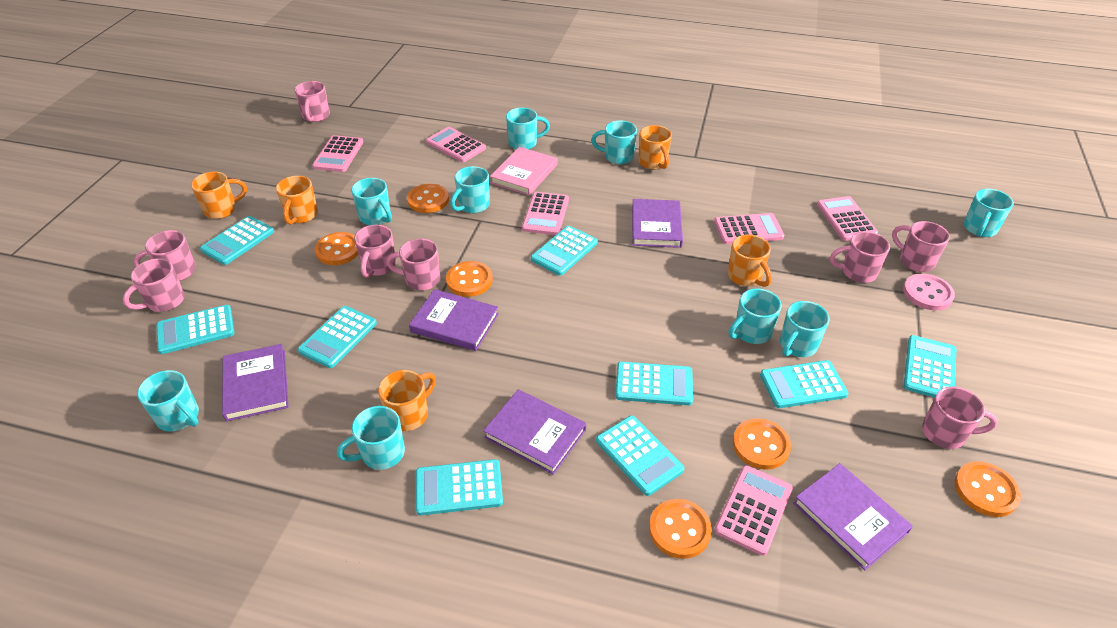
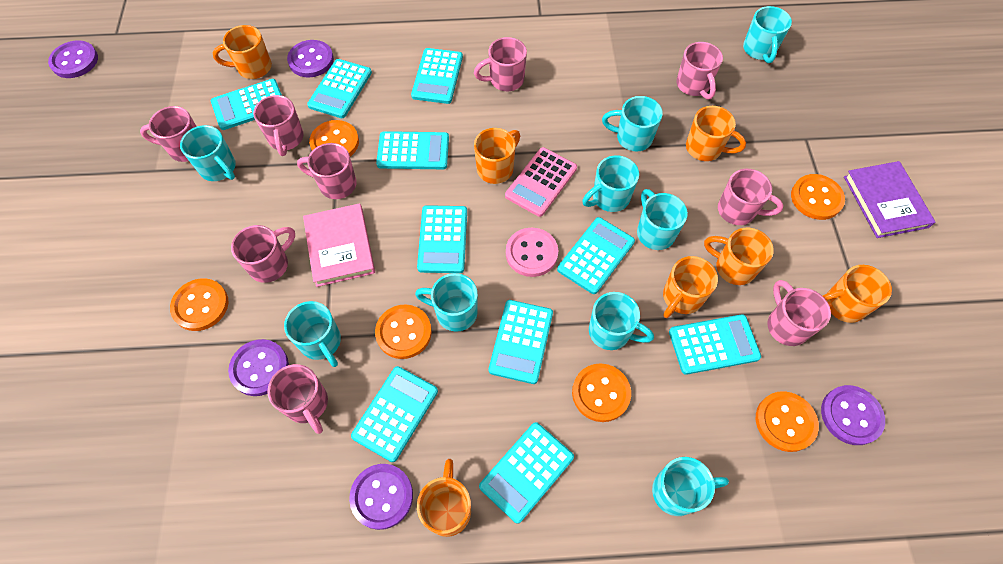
orange mug: [191,172,247,219] [276,176,318,225] [378,370,436,431] [638,125,672,169] [728,234,772,287] = 5 -> [213,25,272,79] [417,459,471,537] [474,128,520,184] [663,256,718,318] [686,106,746,161] [704,228,774,285] [823,265,892,323] = 7
pink calculator: [312,135,364,172] [426,127,486,162] [522,192,569,235] [714,213,784,244] [714,465,793,556] [817,196,878,241] = 6 -> [505,147,577,217] = 1
pink mug: [123,258,185,312] [134,230,196,281] [294,81,330,122] [354,225,396,278] [386,239,440,290] [830,231,890,283] [892,221,950,272] [922,386,998,449] = 8 -> [140,106,197,162] [231,225,295,283] [253,95,304,156] [267,364,328,434] [297,143,357,199] [474,37,527,91] [676,42,723,100] [718,169,783,225] [767,280,831,346] = 9
purple book: [222,344,289,422] [409,289,499,351] [483,389,586,475] [632,199,683,248] [793,463,913,570] = 5 -> [844,161,935,238] = 1
purple button: none = 0 -> [48,40,98,78] [228,339,289,396] [287,40,334,78] [349,464,413,530] [821,385,885,445] = 5
turquoise calculator: [156,305,235,354] [200,216,274,265] [298,306,377,368] [416,459,503,515] [531,226,598,276] [596,415,684,496] [615,362,693,405] [760,360,848,408] [903,335,956,398] = 9 -> [211,79,282,130] [307,59,372,118] [351,366,438,462] [376,131,449,169] [411,48,463,104] [417,205,467,273] [479,422,574,524] [489,300,553,384] [557,217,635,294] [669,314,761,375] = 10

